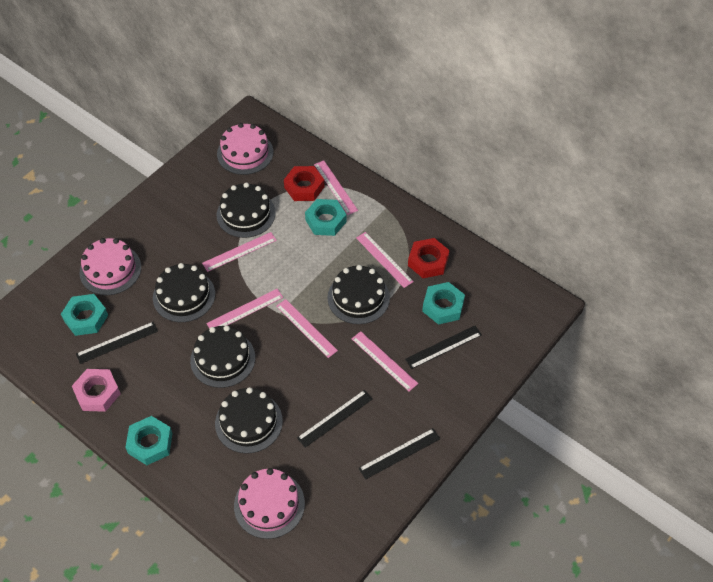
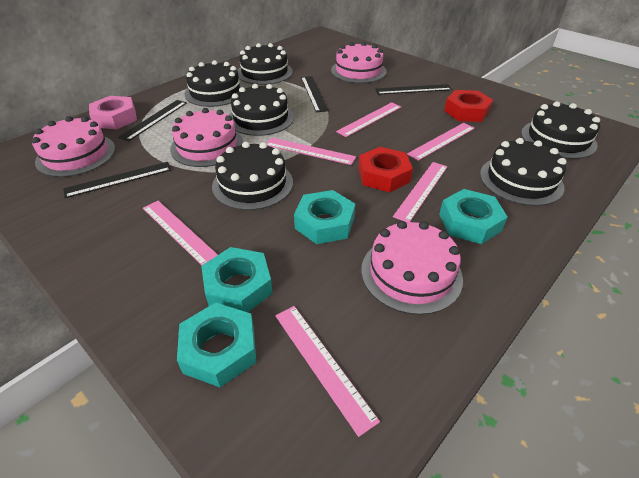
black cake: [153,263,215,322] [190,325,255,388] [215,387,283,454] [217,182,276,238] [327,265,390,324] = 5 -> [184,60,245,107] [212,142,293,210] [229,84,294,136] [237,43,293,85] [480,138,566,206] [521,101,600,159] = 6
pink cake: [80,238,141,295] [217,123,273,175] [234,468,305,539] = 3 -> [32,116,115,177] [170,108,243,167] [331,42,387,83] [361,221,463,315] = 4

